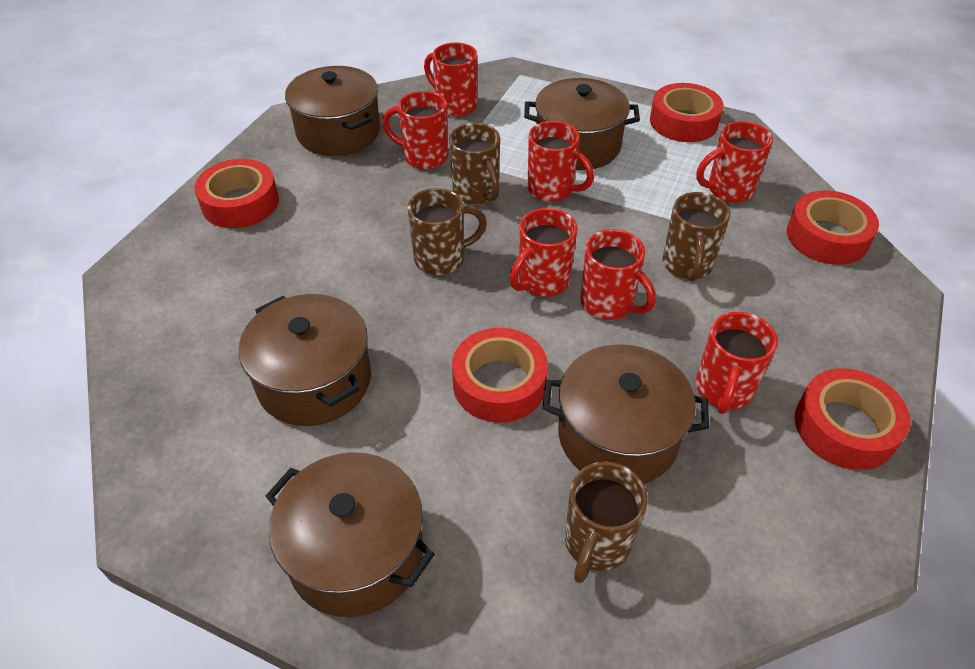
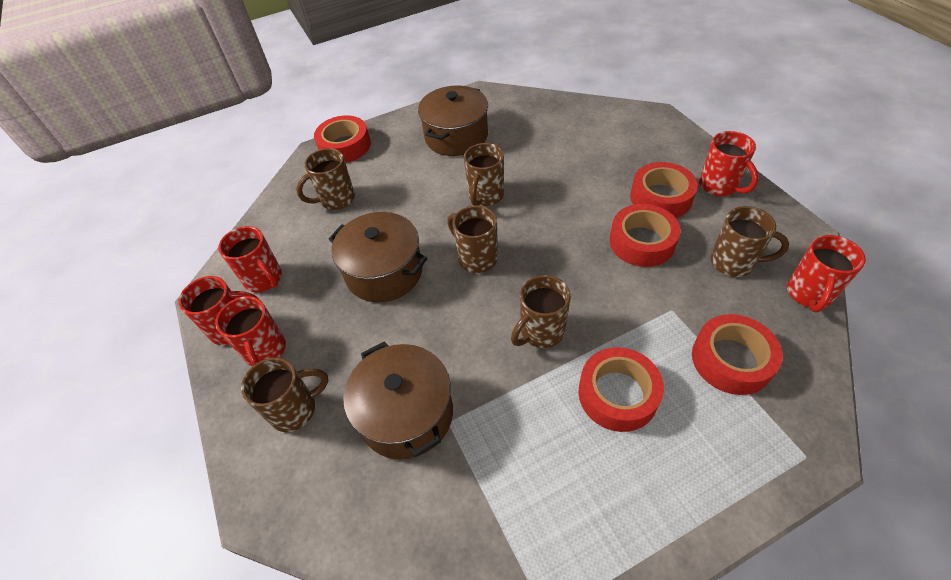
brown mug: [407,188,487,275] [449,123,500,204] [565,462,648,583] [662,192,730,281] = 4 -> [241,357,329,432] [296,148,355,210] [447,206,498,273] [464,143,504,206] [511,275,571,348] [711,206,789,277] = 6
brown pot: [239,294,371,426] [266,452,435,617] [285,66,380,156] [524,78,640,170] [542,344,709,484] = 5 -> [328,212,427,302] [343,342,453,459] [418,86,488,156] = 3
red mug: [382,91,448,169] [424,42,478,116] [509,208,578,297] [528,121,594,202] [580,229,656,320] [696,121,773,202] [696,312,778,414] = 7 -> [178,276,260,345] [215,296,286,366] [218,226,282,293] [699,131,759,196] [787,235,866,312] = 5

